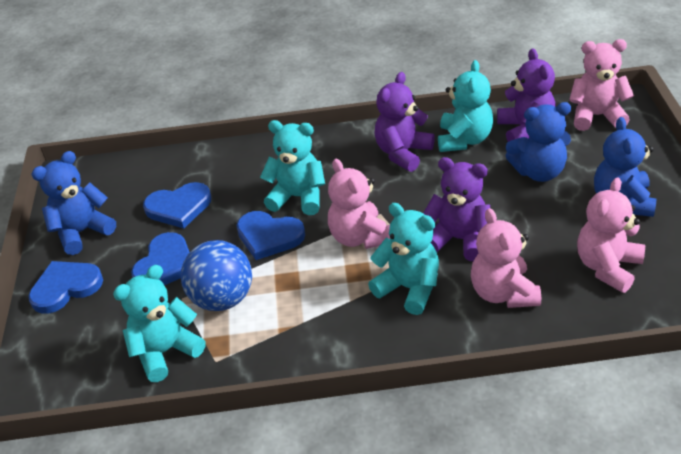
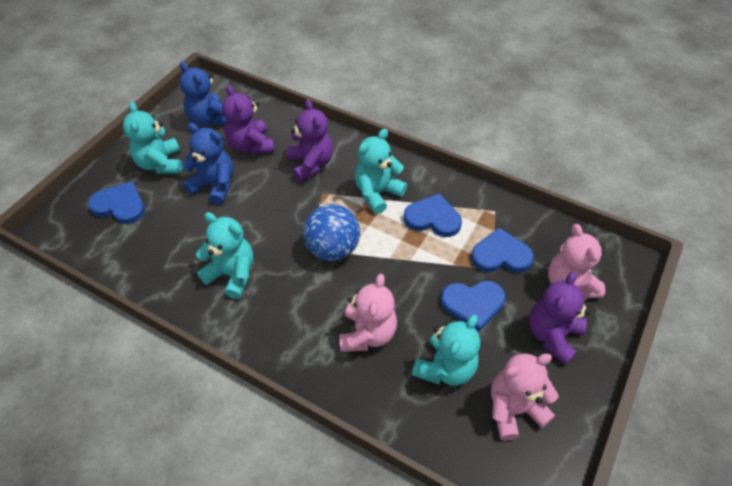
blue teddy bear: [31,151,116,255] [505,102,571,182] [594,117,656,217] = 3 -> [180,62,227,127] [181,123,233,205] = 2
pink teddy bear: [328,159,390,249] [471,208,541,308] [569,39,634,131] [577,177,645,293] = 4 -> [339,274,397,352] [491,353,558,441] [548,224,605,298] = 3

